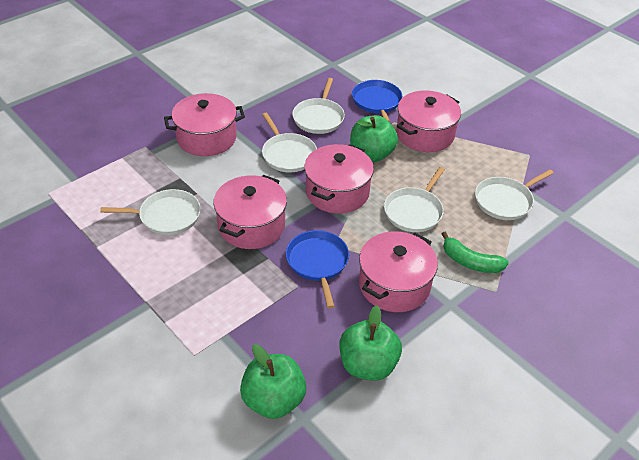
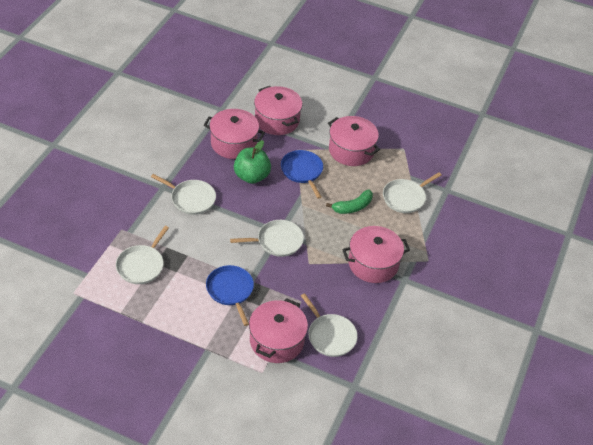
green apple: [240,344,306,419] [340,305,402,381] [350,115,398,162] = 3 -> [234,140,271,184] = 1

